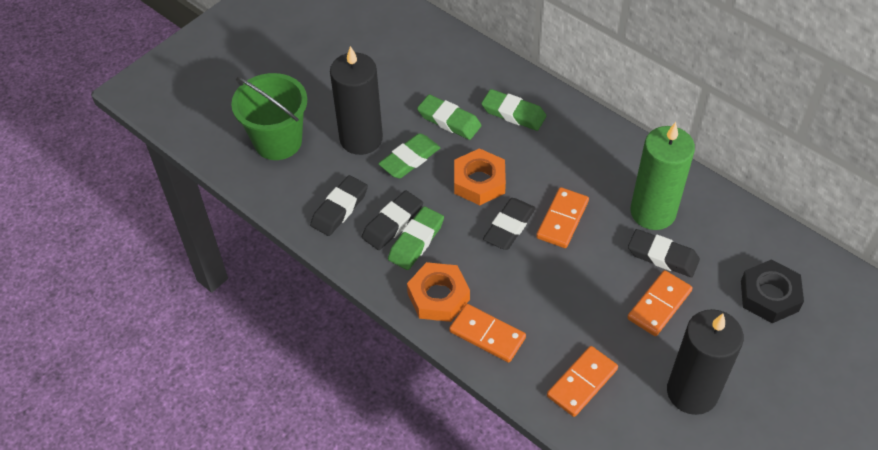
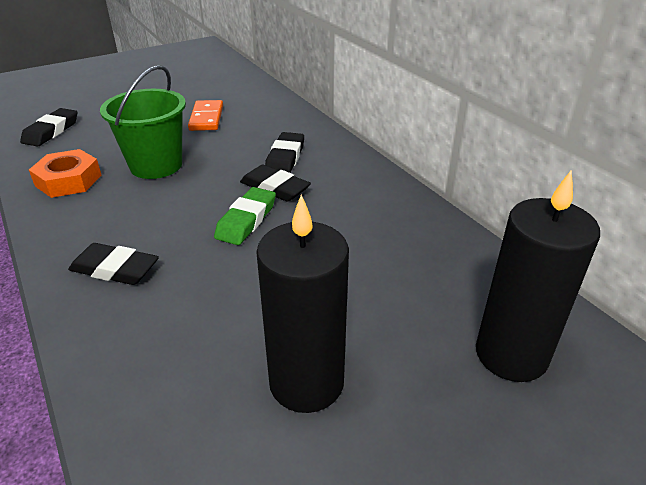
black nut: [741,259,804,323] = 1 -> none = 0
green candle: [630,122,695,230] = 1 -> none = 0
green eraser: [378,133,441,178] [388,206,444,270] [417,94,481,140] [481,89,546,131] = 4 -> [214,187,276,245] = 1
orange domino: [449,304,526,363] [536,187,589,248] [547,346,618,417] [627,270,692,336] = 4 -> [188,100,223,131] = 1
orange nut: [407,262,470,322] [454,148,506,205] = 2 -> [29,149,101,198] = 1

